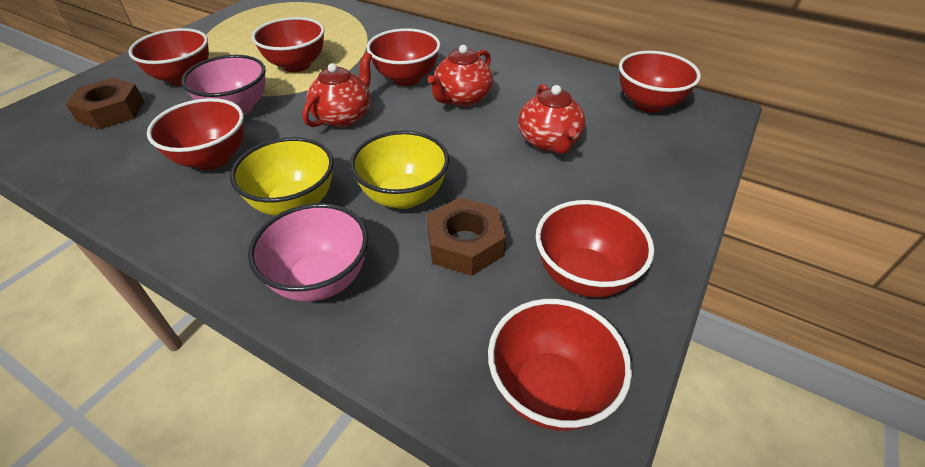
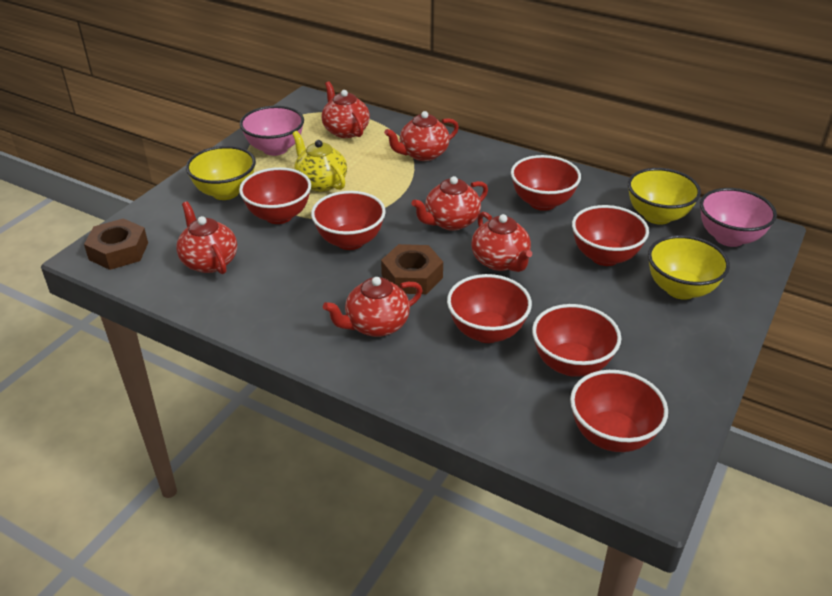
red teapot: [302,52,372,128] [428,45,493,107] [518,84,585,154] = 3 -> [176,201,237,274] [322,81,370,138] [323,277,423,337] [384,111,459,161] [412,176,488,231] [471,212,532,272] = 6
yellow bowl: [230,137,334,216] [350,130,449,209] = 2 -> [186,146,256,200] [628,168,701,225] [648,235,730,300] = 3
yellow teapot: none = 0 -> [292,131,347,192] = 1

